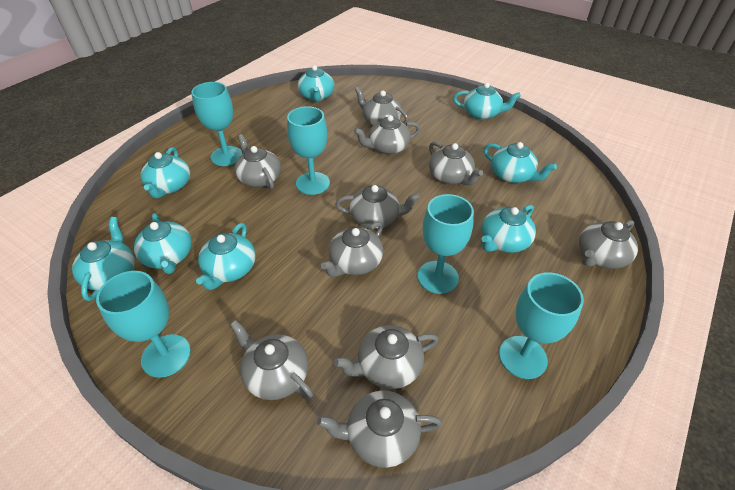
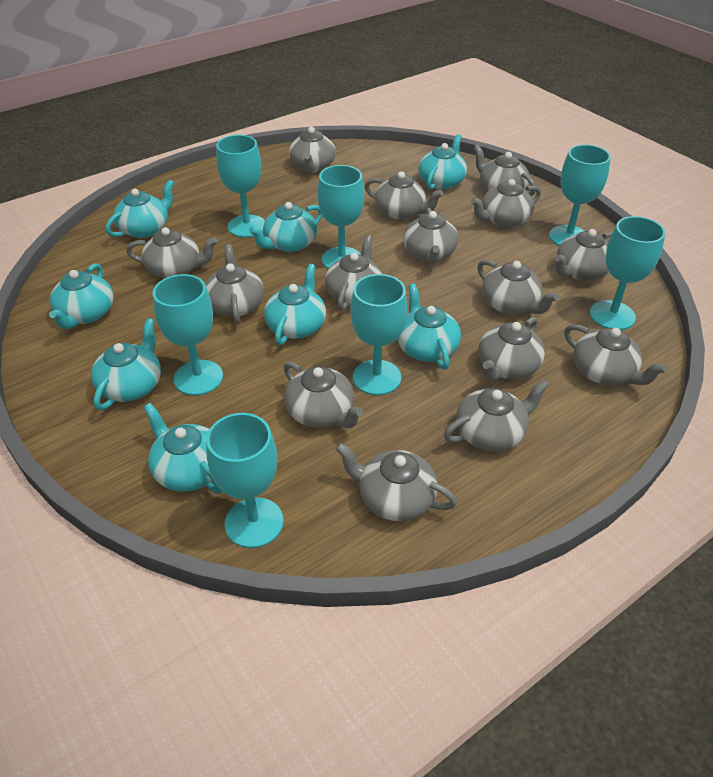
grey teapot: [230,320,313,400] [234,134,281,189] [317,390,442,468] [321,222,383,277] [334,325,438,389] [335,185,420,229] [354,87,409,125] [354,115,420,154] [429,141,483,185] [579,220,638,269] = 10 -> [126,227,218,278] [205,244,264,323] [284,361,363,428] [289,127,336,172] [325,235,382,311] [335,443,457,521] [365,171,443,220] [403,208,458,265] [444,380,549,452] [471,179,541,228] [473,145,536,196] [477,260,559,314] [478,317,545,381] [555,229,613,281] [564,324,667,385] = 15
turquoise goblet: [96,271,191,378] [191,82,242,166] [287,106,330,195] [418,194,474,294] [499,272,584,379] = 5 -> [153,274,223,395] [206,413,283,548] [216,135,265,237] [318,165,364,269] [351,274,407,395] [549,145,611,246] [590,216,665,330] = 7

